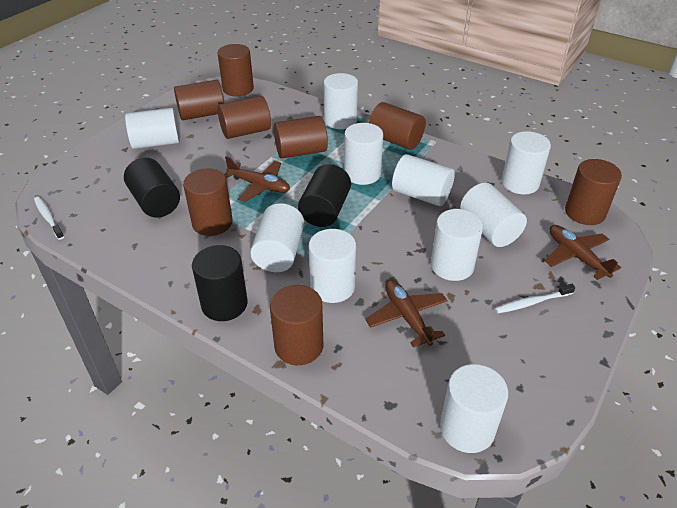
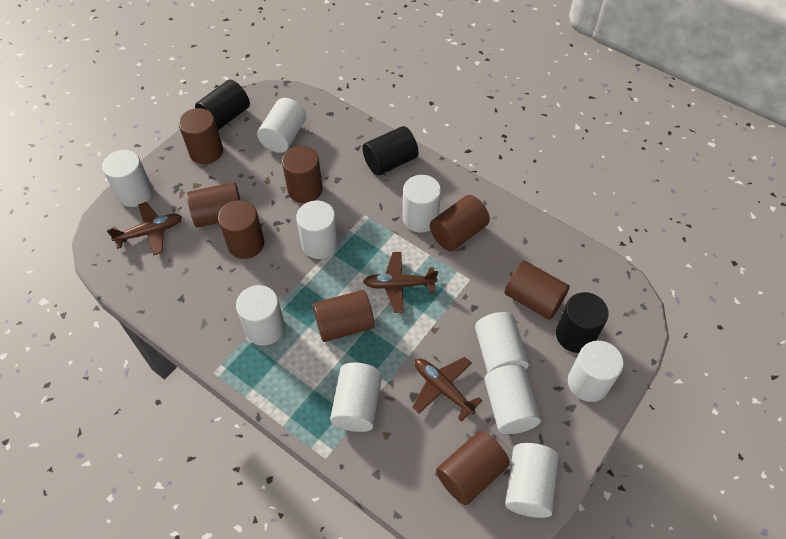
white toothbrush: [34,196,64,240] [495,284,575,314] = 2 -> none = 0

